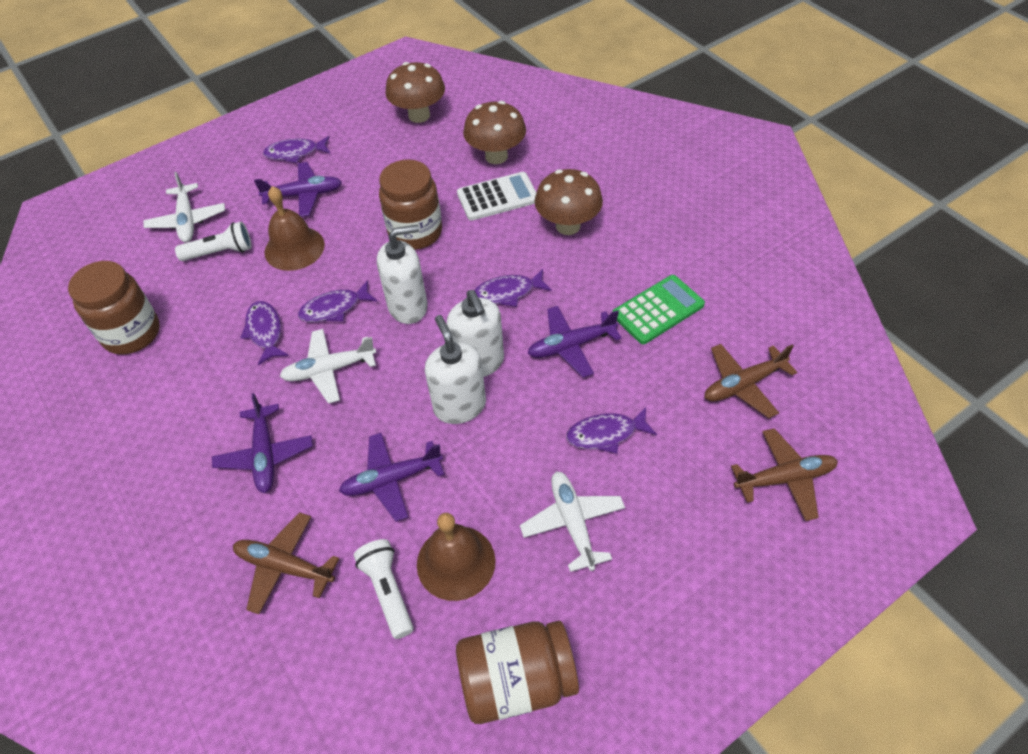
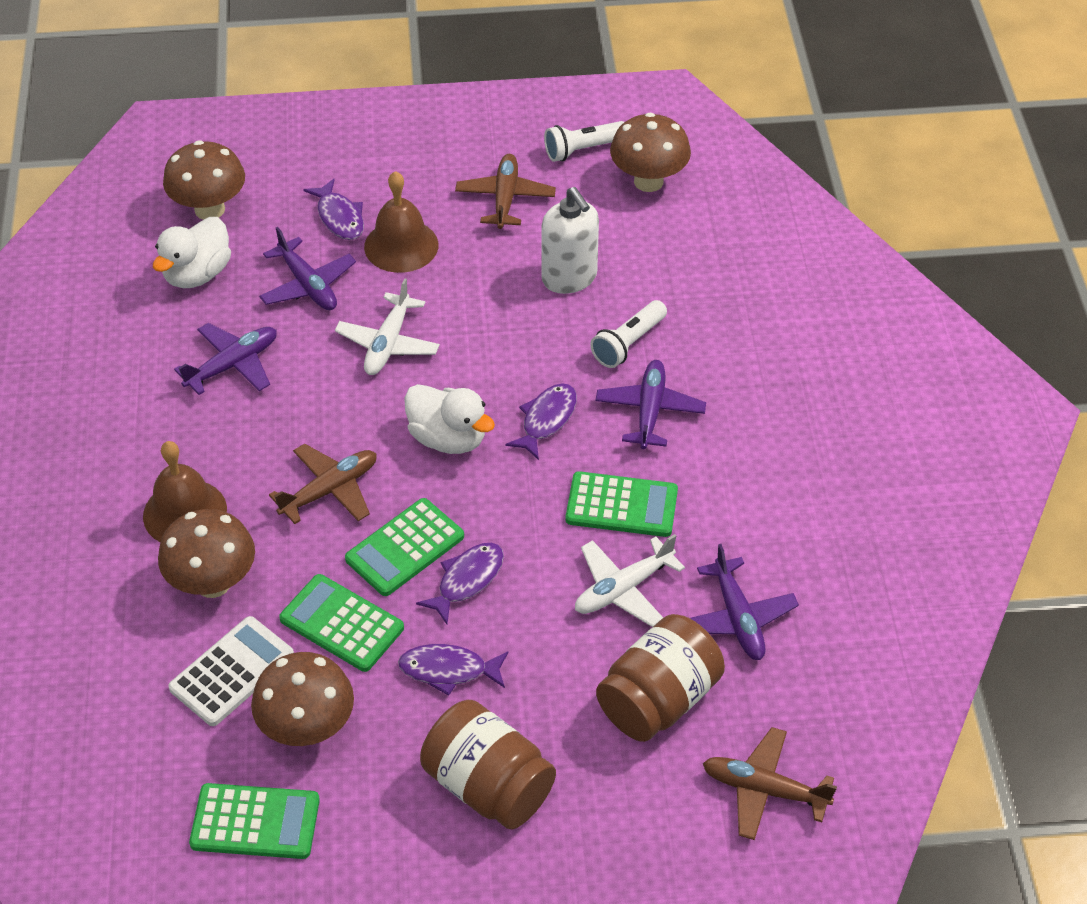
brown jar: [68,261,160,355] [379,160,442,250] [456,621,579,724] = 3 -> [420,700,556,830] [596,614,725,742] = 2
brown mushroom: [385,62,445,123] [463,101,526,164] [534,169,603,235] = 3 -> [158,509,255,598] [163,140,245,220] [251,652,354,746] [610,113,691,192] = 4
green calculator: [612,275,705,344] = 1 -> [189,783,320,859] [279,574,404,672] [345,498,464,596] [566,471,678,537] = 4
purple fish: [240,301,289,365] [263,136,331,163] [298,280,378,322] [475,269,552,307] [566,407,657,454] = 5 -> [303,179,364,240] [398,644,508,696] [416,543,504,624] [505,383,577,460] = 4
white duck: none = 0 -> [153,217,231,288] [404,384,495,454] = 2
white plane: [143,172,225,243] [280,329,376,404] [520,471,625,572] = 3 -> [335,278,440,375] [575,534,685,627] = 2
white soap dispenser: [377,224,428,324] [425,315,486,424] [447,290,504,377] = 3 -> [541,187,599,294] = 1

